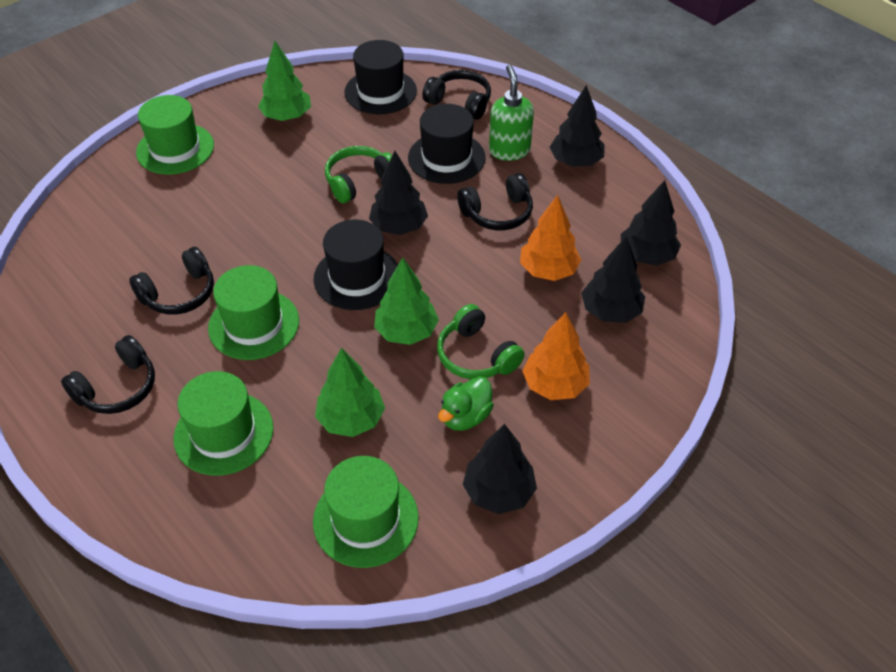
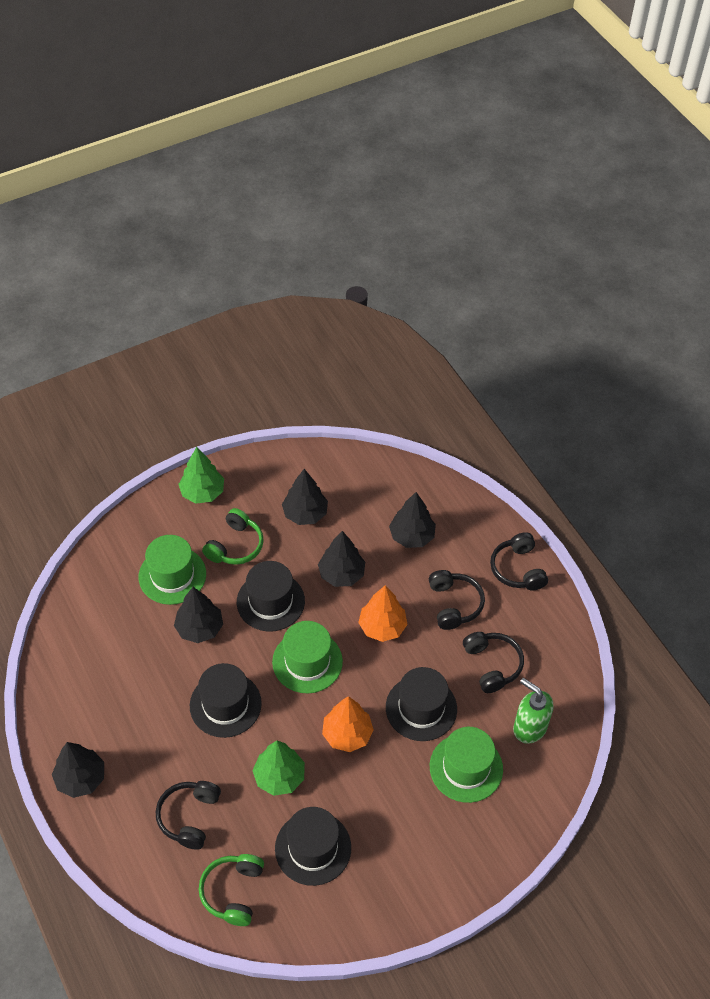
black hat: [314,220,398,310] [344,40,417,114] [408,104,485,184] = 3 -> [190,663,262,738] [237,561,305,632] [275,807,351,886] [386,667,457,741] = 4
green duck: [438,376,494,431] = 1 -> none = 0
green hat: [136,95,214,174] [174,371,274,476] [208,265,299,360] [313,456,419,568] = 4 -> [139,535,206,605] [272,621,343,693] [430,727,503,803] = 3
green tree: [258,41,311,121] [315,348,385,437] [374,257,439,345] = 3 -> [178,447,224,504] [252,741,305,796] = 2

